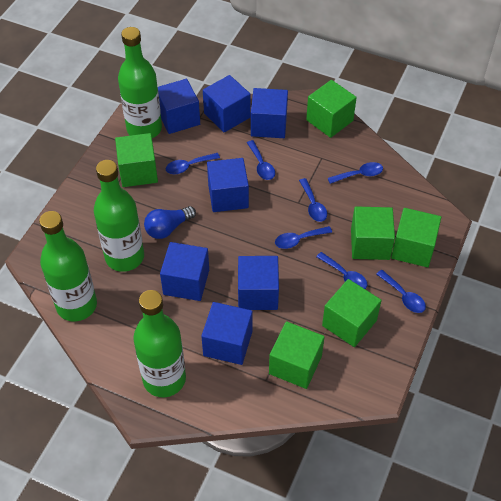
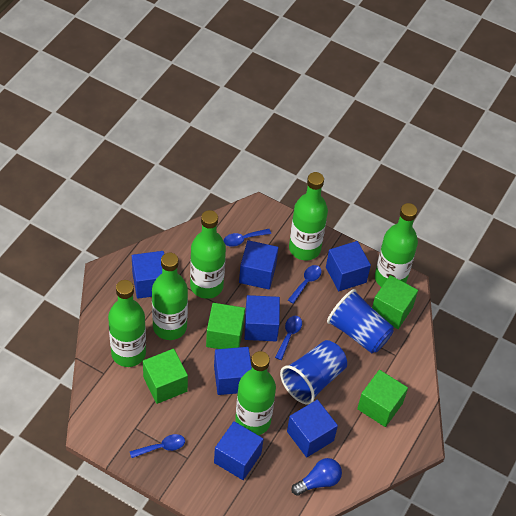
blue cup: none = 0 -> [280,340,347,404] [327,289,394,353] = 2
blue spoon: [166,153,220,174] [247,140,275,180] [275,226,332,249] [299,178,327,222] [316,252,367,289] [328,162,383,184] [376,270,426,313] = 7 -> [130,434,185,458] [223,229,271,246] [275,316,302,360] [288,265,322,304] = 4
green bottle: [39,211,97,321] [94,160,144,272] [118,27,162,138] [133,290,186,397] = 4 -> [108,280,146,367] [152,253,188,340] [190,210,226,299] [235,351,276,435] [289,172,328,260] [375,203,418,287] = 6
green cube: [115,133,158,187] [269,321,325,389] [306,80,357,138] [322,279,382,347] [351,206,395,260] [391,208,441,267] = 6 -> [143,349,188,404] [206,303,245,349] [357,370,408,427] [372,275,418,329] = 4

